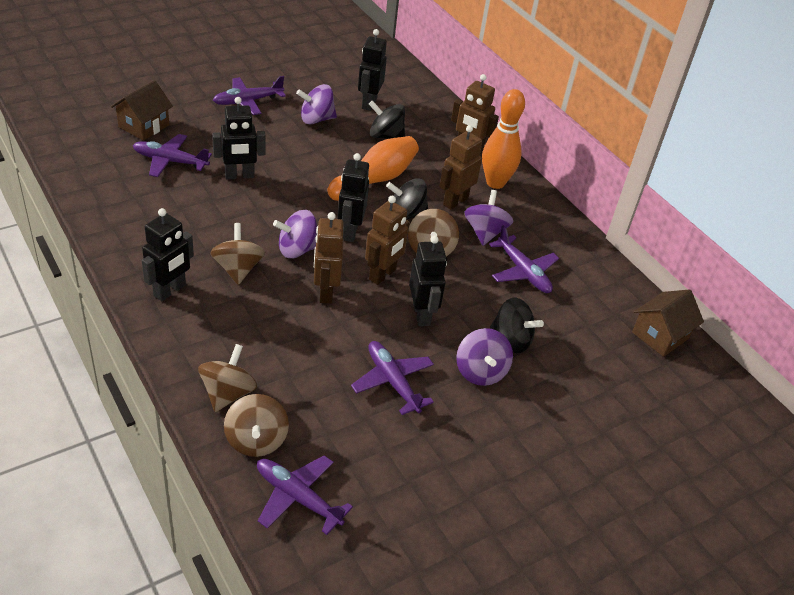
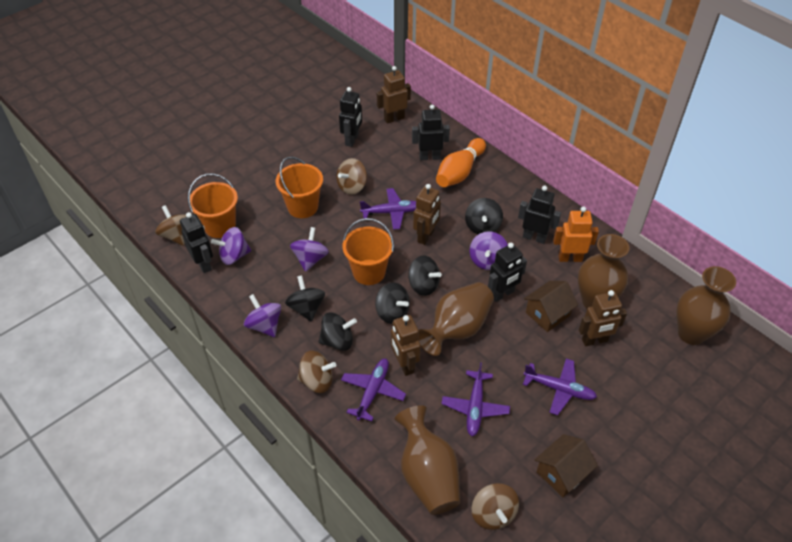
black spinning top: [369,100,405,139] [386,178,428,219] [490,298,544,353] = 3 -> [285,275,325,322] [319,312,357,351] [375,282,410,324] [408,256,442,296] [465,198,503,234] = 5
brown vase: none = 0 -> [395,405,460,515] [418,282,494,356] [578,234,629,308] [676,266,736,345] = 4
orange bowling pin: [327,136,419,201] [482,89,525,189] = 2 -> [436,138,486,187] = 1
orange bucket: none = 0 -> [188,173,238,238] [276,156,323,218] [342,218,394,285] = 3
orange robot: none = 0 -> [553,207,599,262] = 1
purple plane: [133,134,212,177] [213,76,286,115] [257,455,353,535] [351,341,434,415] [489,225,559,293] = 5 -> [341,359,406,421] [360,188,416,230] [441,362,510,436] [523,359,597,415] = 4

